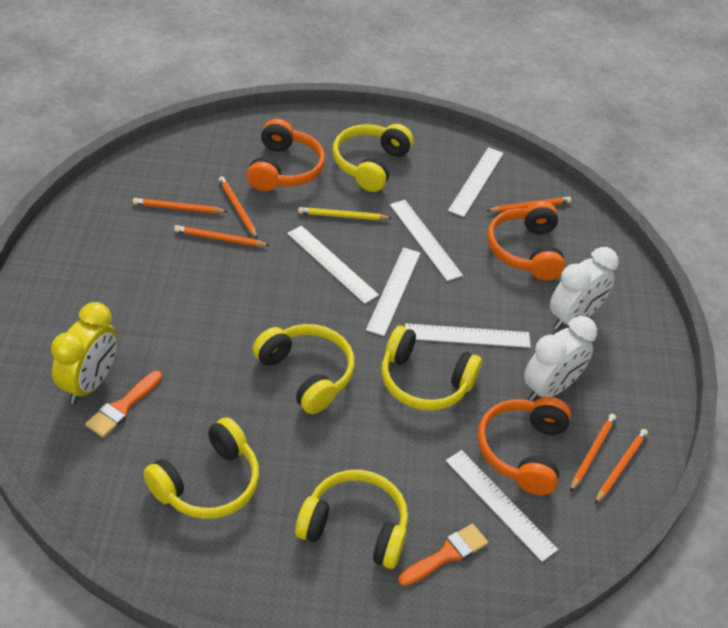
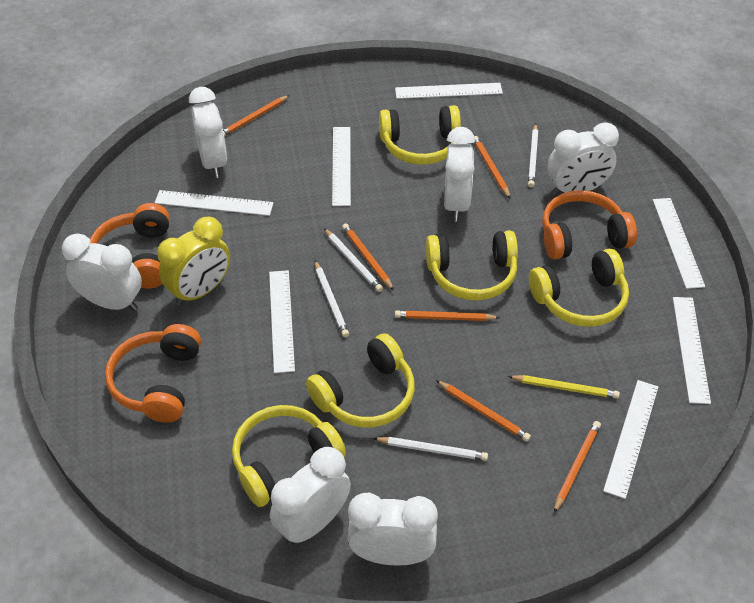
orange brush: [85,371,162,438] [398,524,488,586] = 2 -> none = 0
white clock: [524,316,597,401] [550,247,619,330] = 2 -> [62,234,142,311] [189,87,227,178] [270,447,351,545] [347,493,438,566] [444,127,475,221] [548,122,619,196] = 6
white pencil: none = 0 -> [315,260,349,337] [324,228,383,292] [373,437,488,461] [528,124,538,187] = 4
white ruler: [287,226,379,304] [366,247,421,336] [390,200,463,281] [405,323,531,348] [446,450,558,562] [448,147,504,217] = 6 -> [155,190,274,216] [269,270,295,373] [332,127,351,206] [395,83,503,99] [603,380,658,499] [653,198,705,289] [673,297,711,404] = 7

